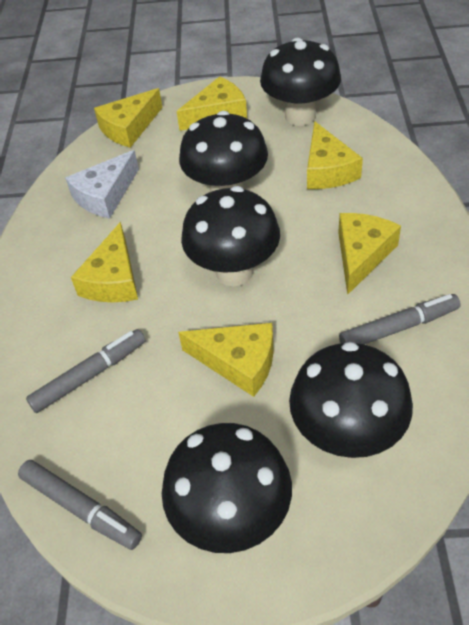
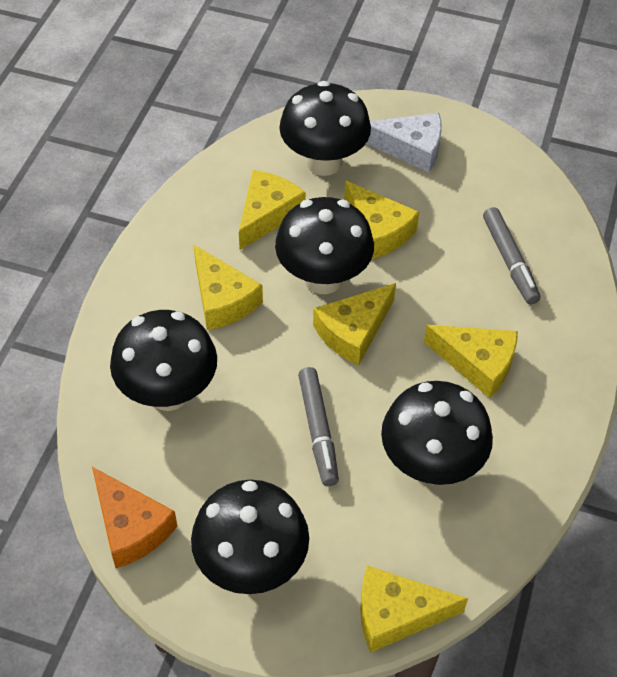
grey marker: [18,460,142,550] [26,329,146,413] [339,294,461,345] = 3 -> [298,367,339,486] [483,207,540,305] = 2
orange cheese: none = 0 -> [92,467,177,568] = 1

